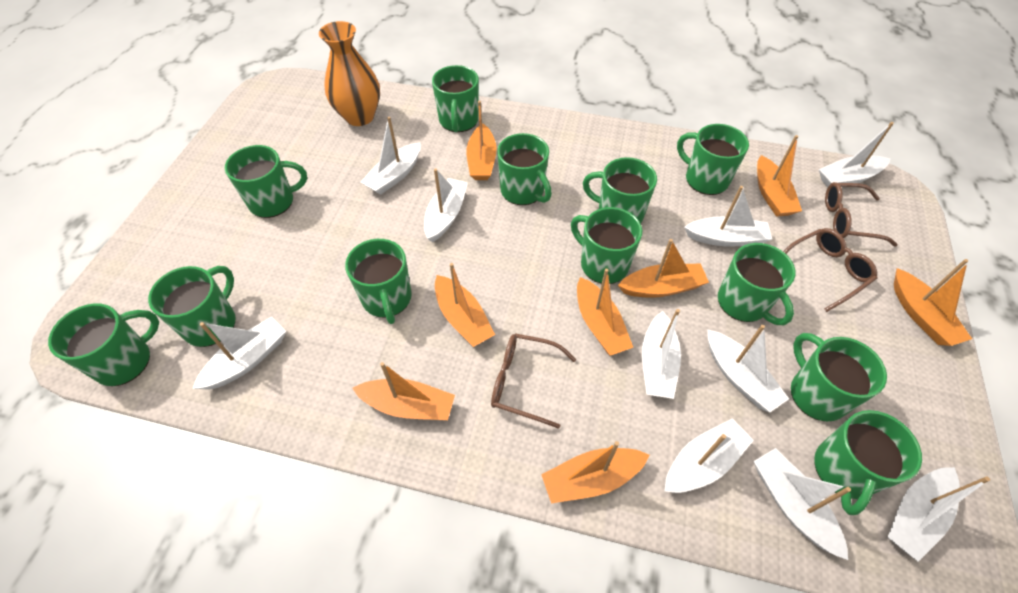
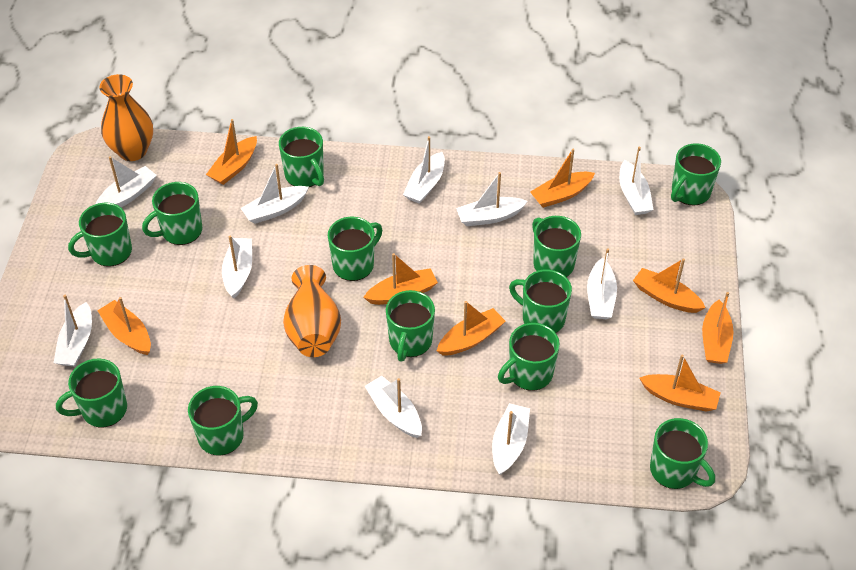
brown glasses: [491,333,576,429] [783,228,877,312] [825,182,898,246] = 3 -> none = 0
orange vase: [319,21,380,126] = 1 -> [100,74,153,161] [283,265,341,357] = 2

